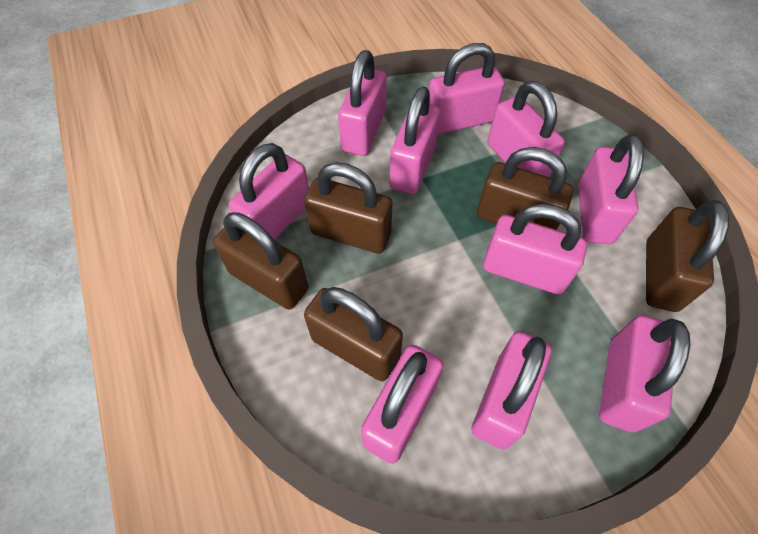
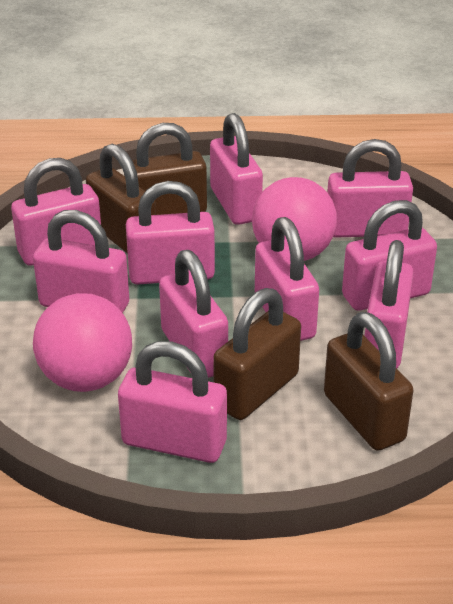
brown padlock: [213,212,308,310] [304,162,392,254] [304,287,403,381] [477,147,574,230] [646,200,729,312] = 5 -> [86,144,156,254] [124,123,207,215] [213,288,301,420] [324,312,413,451] = 4
pink ball: none = 0 -> [33,293,132,392] [252,177,337,261] = 2

